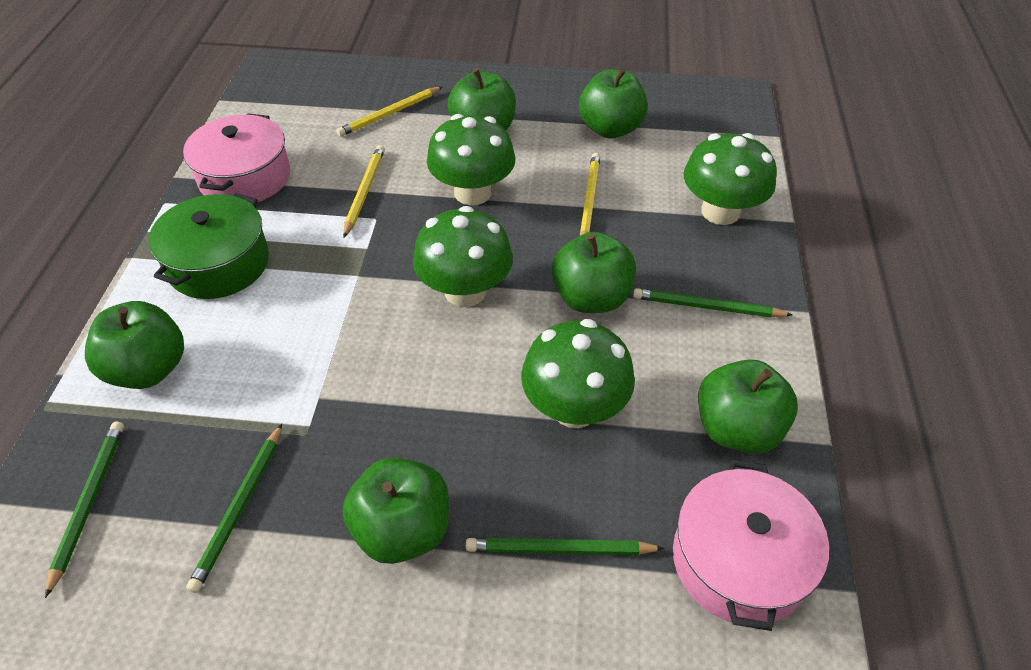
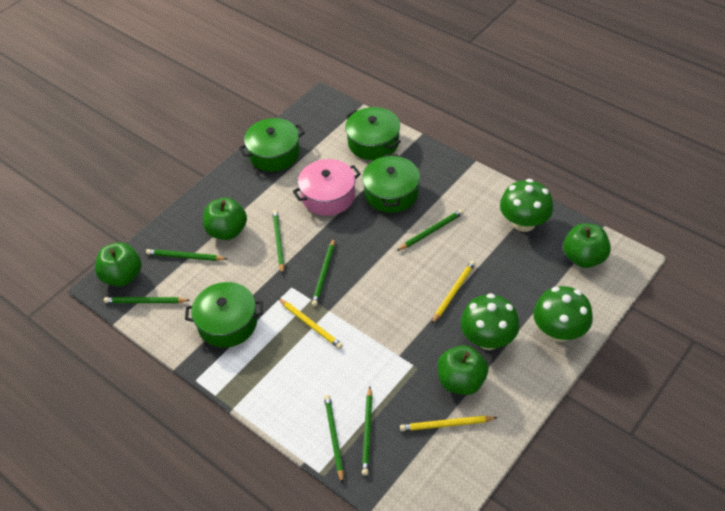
green apple: [85,301,184,389] [343,457,449,564] [448,68,516,130] [552,232,636,313] [579,68,648,138] [698,359,798,454] = 6 -> [95,242,142,287] [203,198,247,240] [437,345,488,395] [563,223,611,268] = 4
green mushroom: [413,206,513,307] [427,114,515,205] [521,319,635,428] [684,133,777,225] = 4 -> [461,293,520,350] [500,179,554,232] [533,286,593,342] = 3
green pencil: [45,421,124,598] [186,424,282,593] [466,538,665,555] [633,288,792,318] = 4 -> [104,297,190,303] [146,249,227,261] [272,210,285,274] [312,239,335,307] [324,395,344,484] [362,387,373,476] [397,209,464,251] = 7
green pot: [149,193,269,299] = 1 -> [185,282,263,348] [239,118,305,172] [345,107,401,160] [362,154,420,213] = 4
pink pot: [183,113,290,203] [673,460,829,631] = 2 -> [293,159,361,216] = 1

